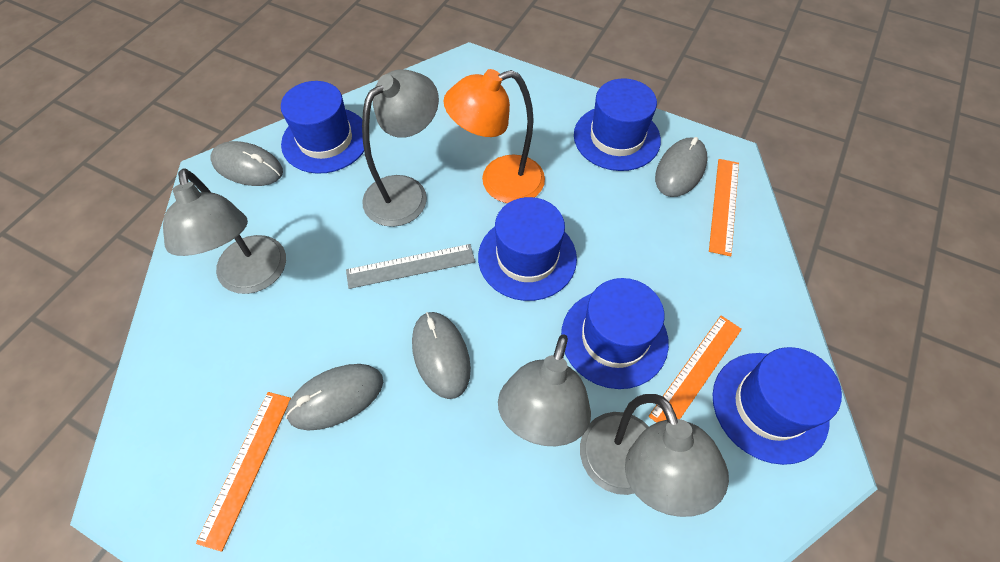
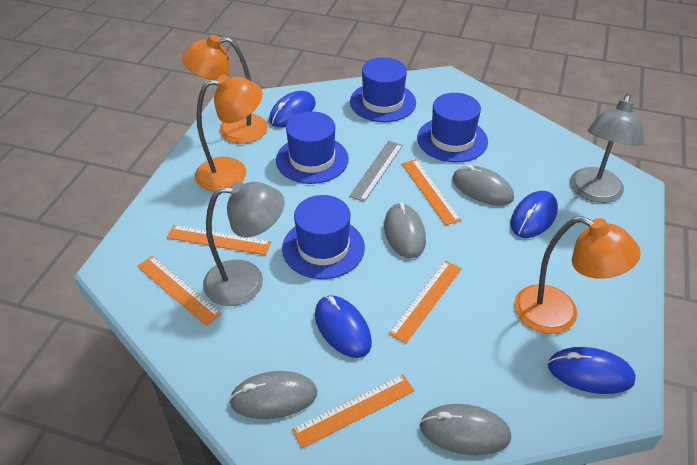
blue hat: [281,81,364,174] [478,197,577,301] [561,278,669,389] [574,78,661,171] [712,347,842,465] = 5 -> [276,111,349,184] [282,195,365,279] [350,57,416,122] [417,93,488,163] = 4
blue mouse: none = 0 -> [269,91,316,127] [315,295,372,358] [510,191,558,238] [548,347,636,394] = 4
grey lamp: [163,168,286,294] [362,69,439,227] [498,334,591,446] [580,394,729,517] = 4 -> [203,181,285,306] [570,93,644,203] = 2
orange lamp: [443,69,545,203] = 1 -> [182,35,268,144] [195,75,263,191] [514,216,641,334] = 3
orange ruler: [196,392,291,552] [648,316,742,423] [709,159,739,257] = 3 -> [137,256,222,326] [166,225,271,255] [292,374,415,448] [388,261,462,343] [402,159,461,225] = 5

